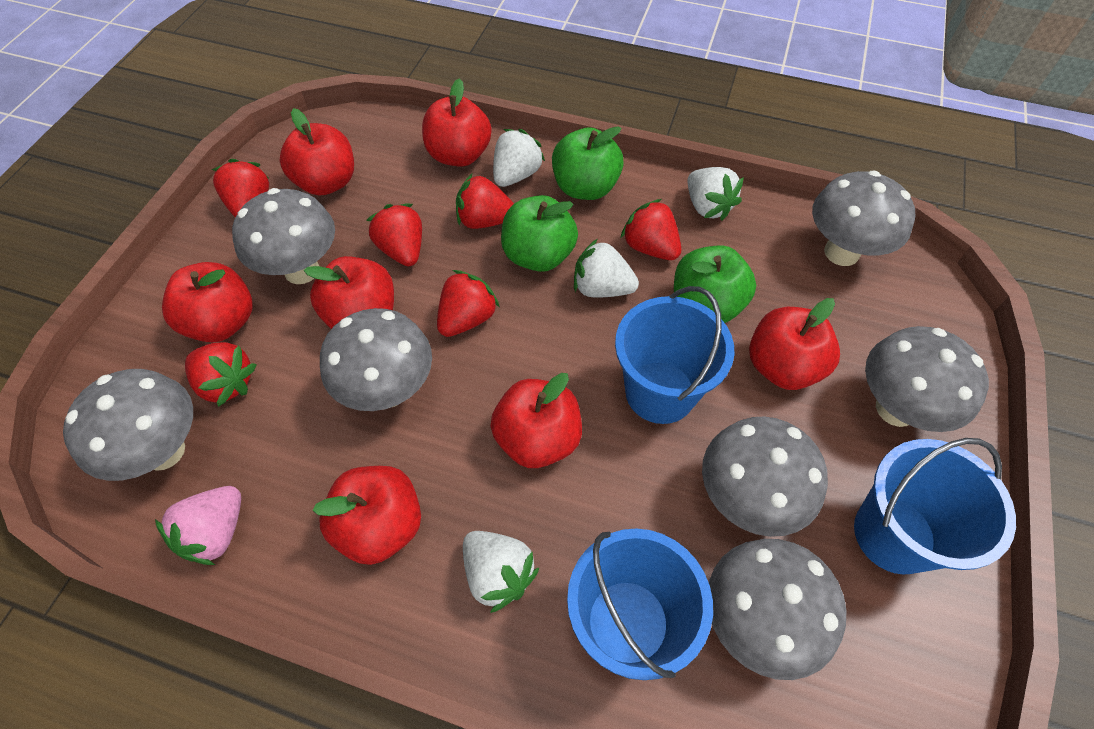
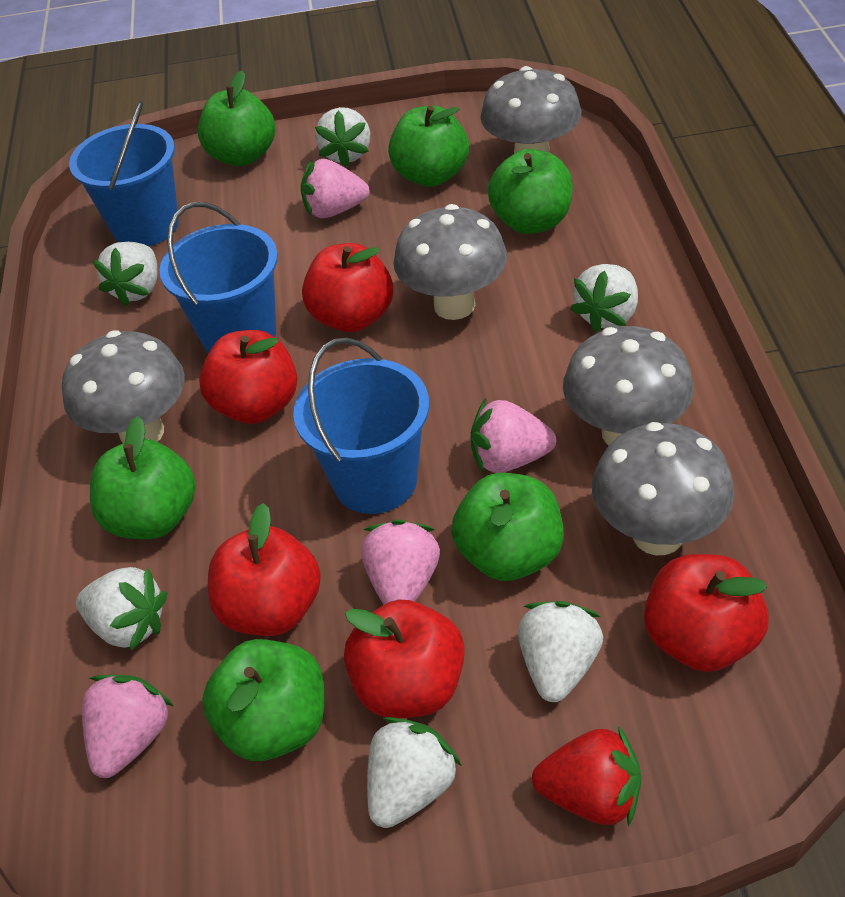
green apple: [501,195,578,272] [552,126,624,200] [674,246,756,323] = 3 -> [90,416,196,539] [198,70,275,166] [202,639,325,761] [388,106,469,187] [452,473,564,581] [488,149,573,234] = 6
grey mushroom: [63,369,193,481] [232,188,335,284] [320,308,432,411] [702,416,828,537] [709,539,847,680] [812,171,915,266] [865,326,989,432] = 7 -> [62,330,185,443] [394,204,507,320] [480,66,582,154] [563,326,694,445] [592,422,735,555] = 5
pink strawberry: [155,486,241,565] = 1 -> [82,675,174,778] [301,159,370,218] [361,520,440,605] [470,398,556,473] = 4
red apple: [162,262,253,342] [280,108,354,196] [304,256,394,329] [313,466,421,565] [422,78,492,167] [490,373,582,468] [749,298,840,390] = 7 -> [199,330,297,424] [208,503,321,636] [302,243,393,332] [344,599,465,718] [644,554,769,672] = 5
red strawberry: [185,342,256,407] [212,159,270,218] [366,204,422,266] [437,270,500,337] [456,174,514,229] [621,199,681,260] = 6 -> [532,725,641,826] = 1
white strawberry: [463,531,539,613] [493,129,545,187] [574,238,639,297] [688,167,744,221] = 4 -> [76,567,167,651] [93,242,157,306] [315,107,370,167] [367,717,462,828] [518,601,603,702] [570,264,638,332] = 6

